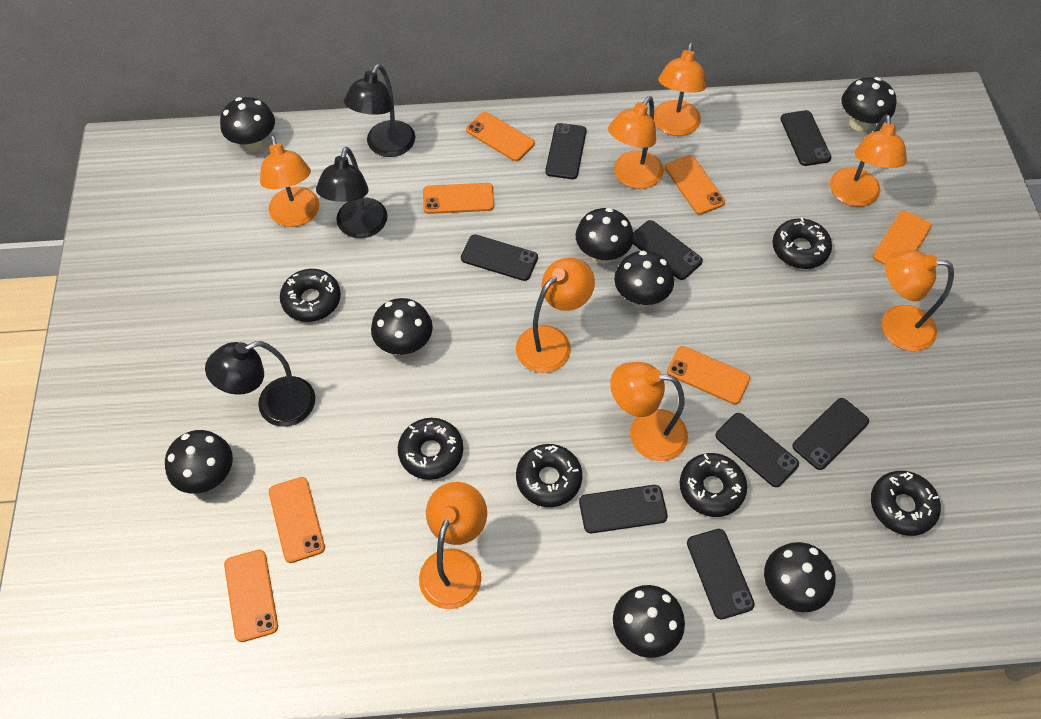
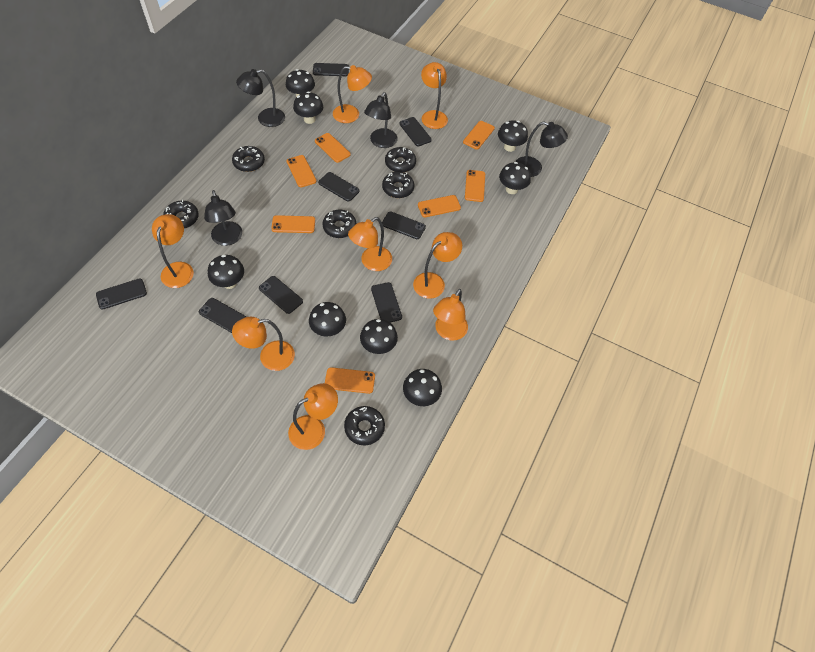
black lamp: [205,341,315,427] [316,147,388,238] [344,64,415,157] = 3 -> [204,190,242,246] [236,69,285,127] [364,92,398,148] [515,122,568,177] = 4

